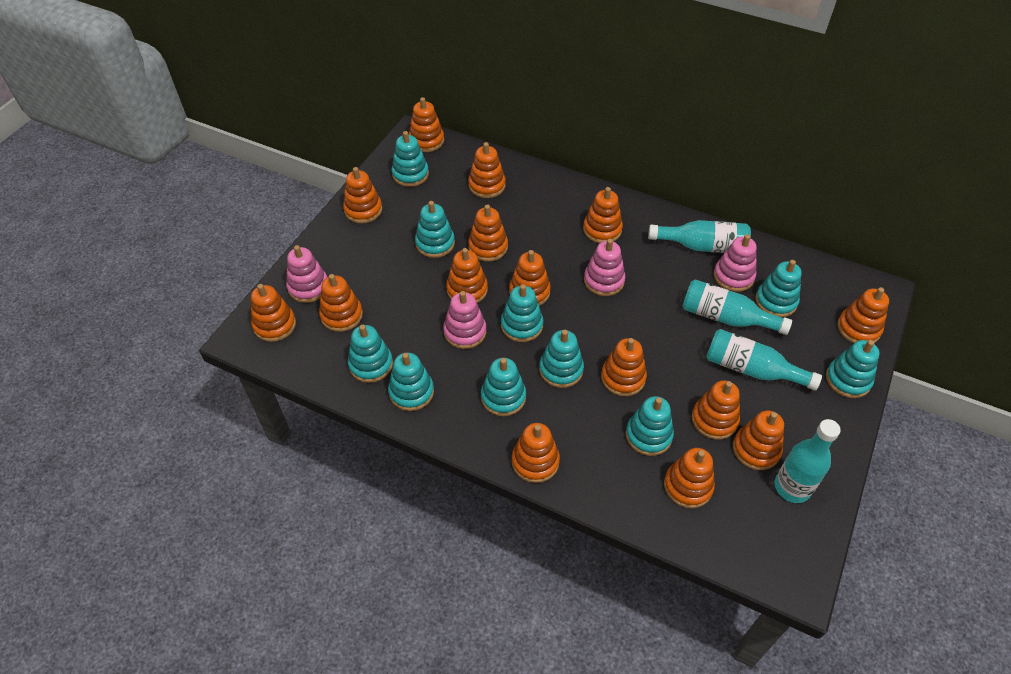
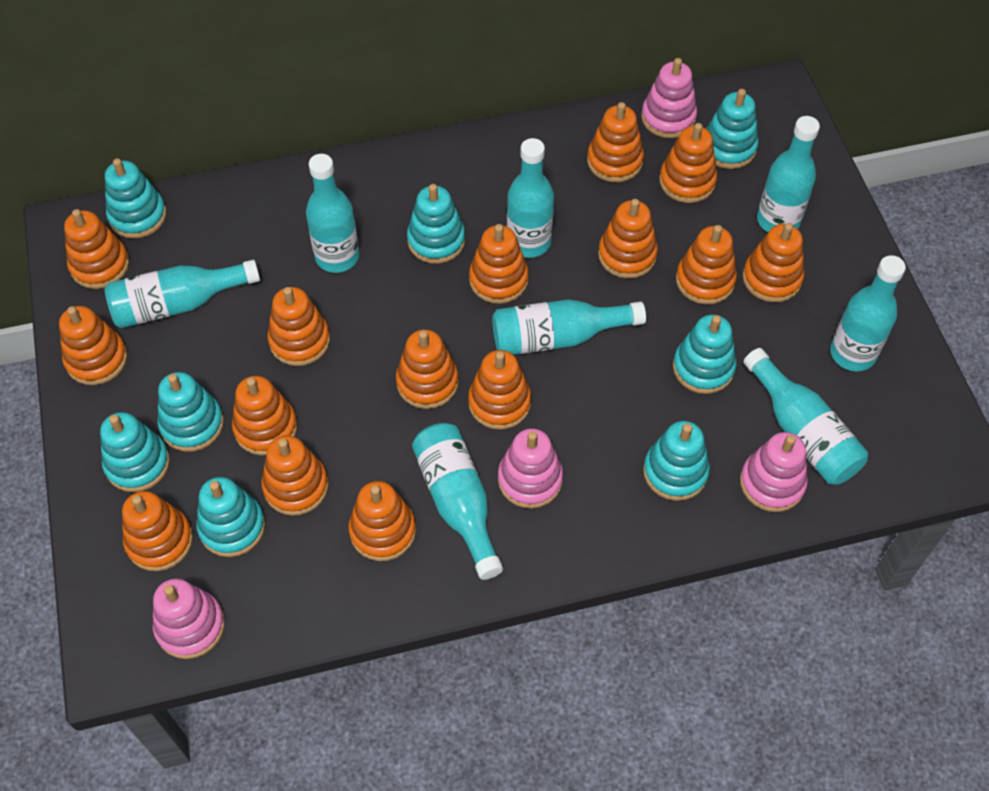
turquoise bottle: [648,220,751,253] [683,279,792,335] [706,329,822,391] [775,419,841,503] = 4 -> [104,260,260,328] [306,154,359,273] [412,423,503,580] [492,299,646,355] [507,138,554,258] [743,348,868,485] [757,116,820,232] [830,255,906,371] = 8
turquoise stacking toy: [348,324,393,383] [388,353,434,411] [392,131,429,187] [415,201,455,258] [481,358,526,416] [501,284,543,342] [539,330,584,388] [626,396,674,456] [755,260,802,317] [826,340,880,398] = 10 -> [100,412,170,492] [105,158,166,239] [157,372,224,452] [196,477,265,557] [407,184,465,264] [643,421,710,501] [673,314,736,394] [706,89,758,169] = 8

